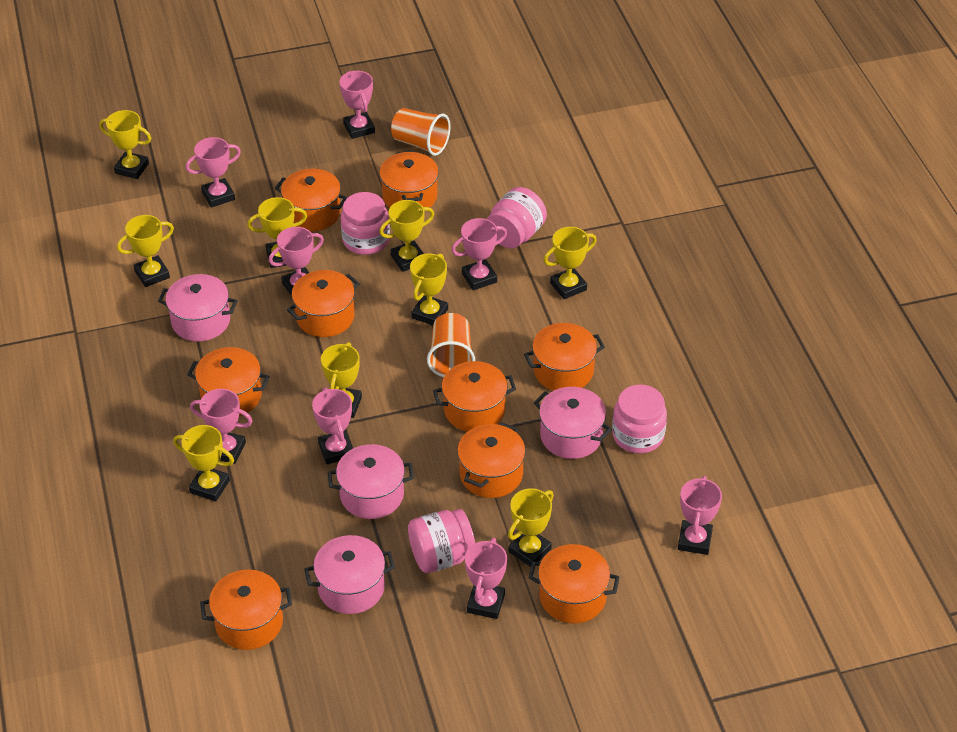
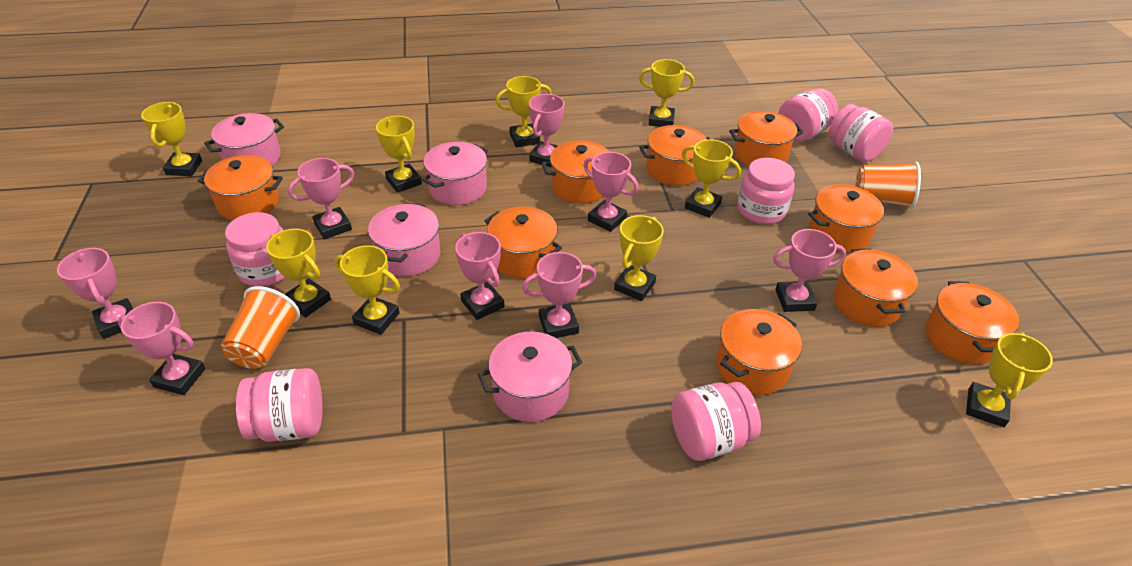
pink jar: [341,192,390,255] [408,509,475,573] [487,187,547,248] [612,384,667,453] = 4 -> [225,212,285,286] [236,368,323,442] [671,382,761,461] [737,158,795,224] [779,88,838,142] [829,104,893,162] = 6

